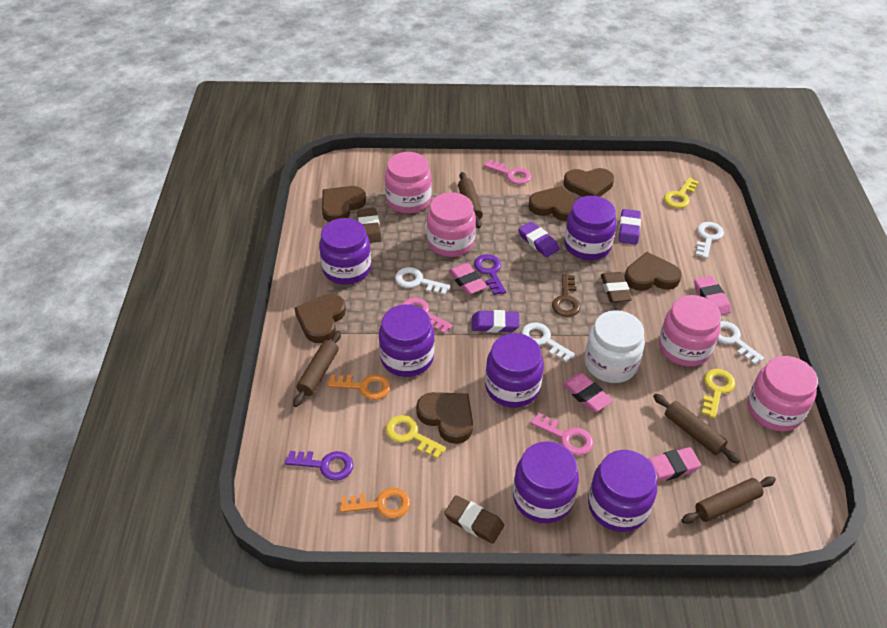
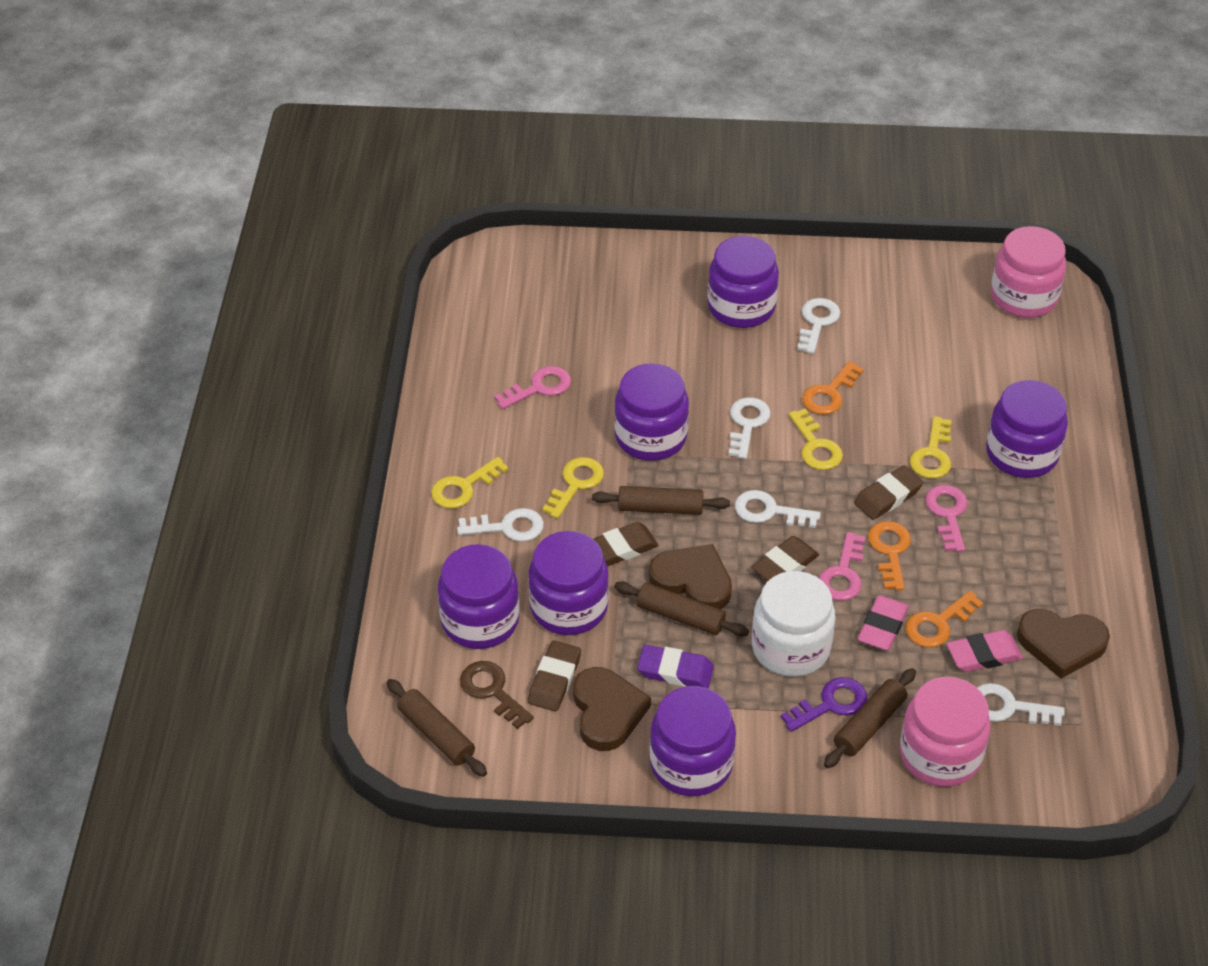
brown eraser: [357,208,382,243] [444,495,504,544] [601,272,632,303] = 3 -> [528,640,581,711] [593,522,659,566] [752,536,819,581] [854,465,923,520] = 4
brown heart: [294,294,346,343] [322,186,366,222] [416,392,473,444] [528,186,576,222] [564,168,614,197] [624,252,682,291] = 6 -> [573,667,651,751] [649,544,732,609] [1017,609,1110,679] = 3
orange key: [327,374,391,400] [340,487,411,519] = 2 -> [802,361,864,415] [868,521,911,590] [905,591,983,648] = 3
pink eraser: [449,263,487,295] [562,373,613,412] [648,447,701,482] [694,276,731,315] = 4 -> [858,595,909,650] [947,630,1023,672] = 2
pink jar: [385,152,432,214] [427,192,476,257] [659,295,721,367] [747,356,818,431] = 4 -> [900,677,991,787] [991,226,1066,318] = 2
purple eraser: [472,310,520,332] [518,221,559,257] [619,209,641,245] = 3 -> [637,645,714,688] = 1
purple key: [285,451,353,481] [474,254,506,295] = 2 -> [781,677,868,732] = 1
white key: [395,267,450,295] [521,323,575,363] [696,222,724,259] [717,321,764,364] = 4 -> [457,508,544,542] [729,397,771,459] [735,490,821,528] [797,298,840,354] [977,683,1065,726] = 5
yellow key: [386,415,446,459] [664,177,699,208] [701,369,736,419] = 3 -> [431,457,509,508] [542,457,604,519] [789,409,843,470] [910,416,952,479] = 4

